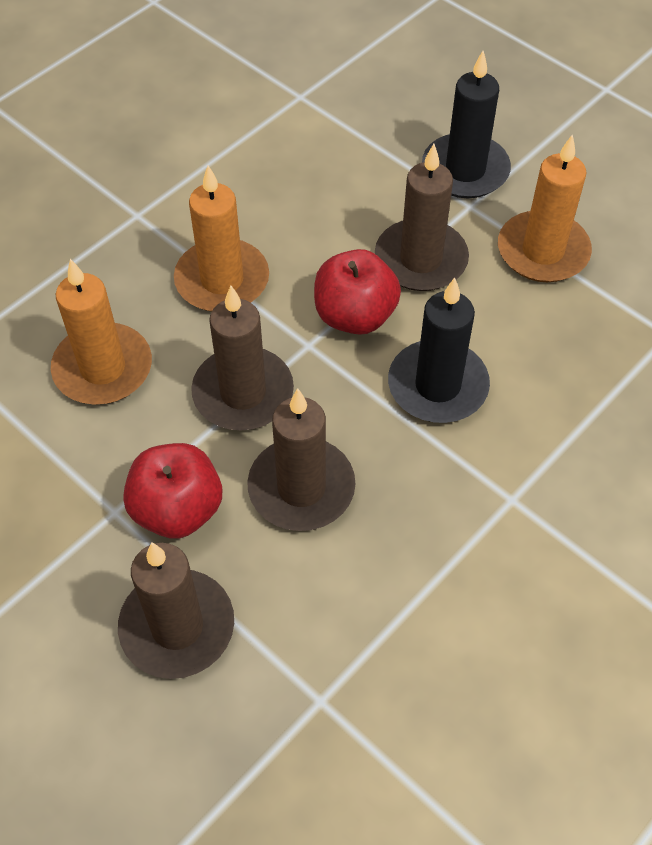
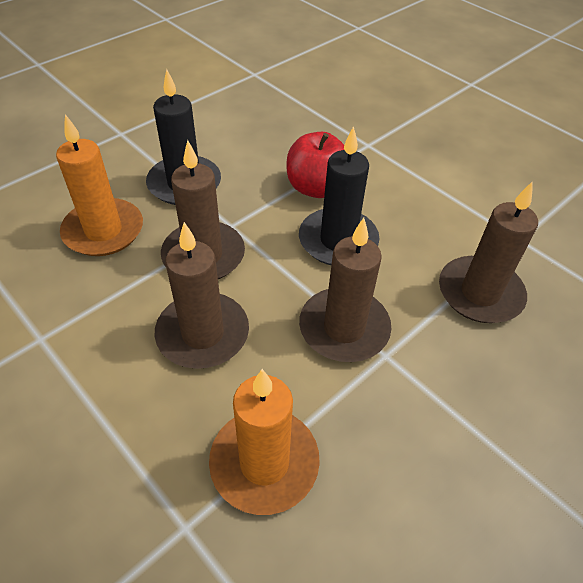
orange candle: [51,259,152,405] [174,166,269,312] [498,134,592,282] = 3 -> [56,114,143,256] [209,369,320,515] = 2
red apple: [123,443,222,539] [314,249,401,335] = 2 -> [287,132,344,198] = 1

